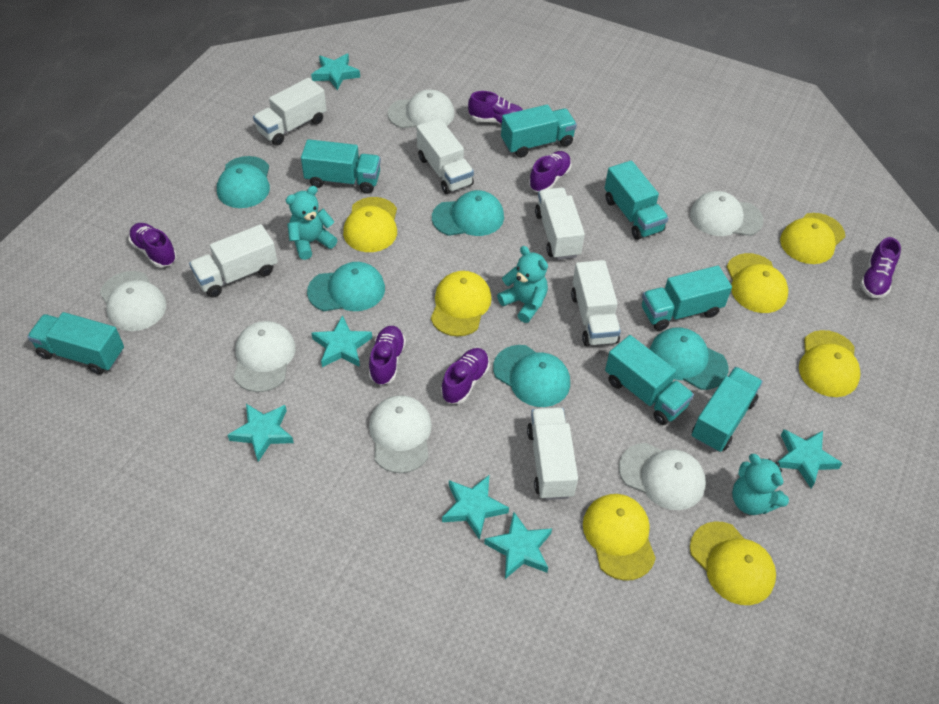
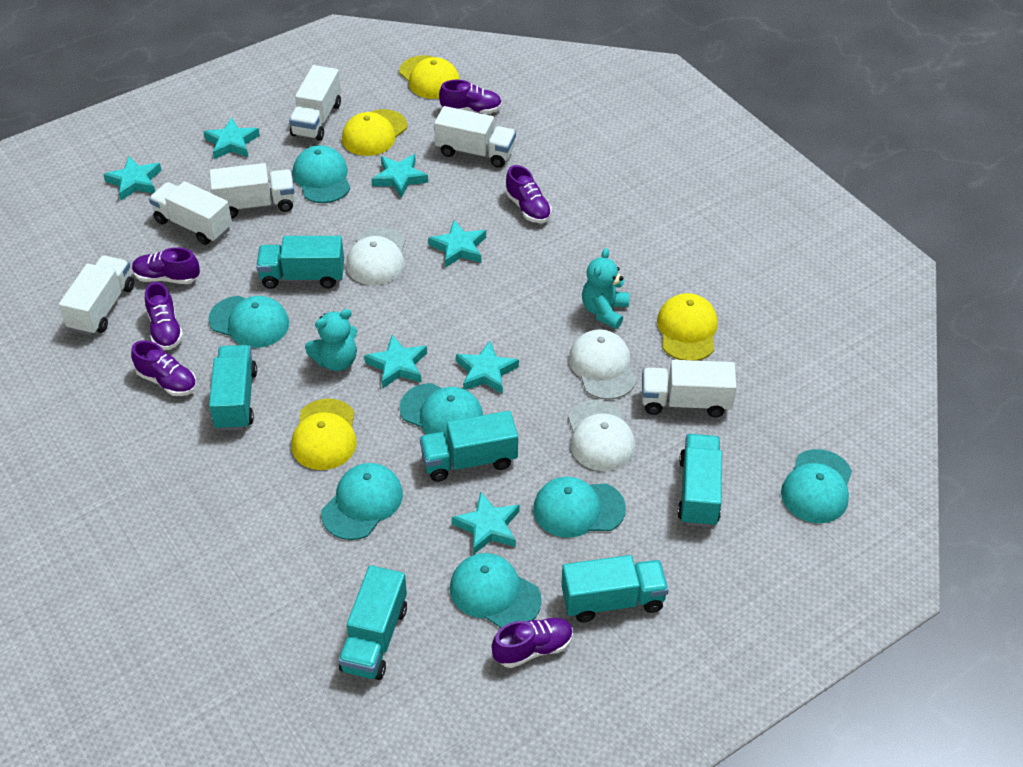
turquoise cap: [217,156,270,208] [307,262,385,311] [432,190,504,236] [493,345,570,407] [650,327,729,390] = 5 -> [208,296,289,348] [293,145,350,203] [321,463,403,540] [399,383,483,442] [450,553,542,628] [533,477,626,538] [781,449,852,523] = 7
turquoise star: [228,404,294,462] [311,54,360,91] [311,315,372,367] [442,475,509,540] [484,512,552,579] [778,429,843,489] = 6 -> [103,157,162,201] [203,117,260,159] [364,335,427,388] [372,154,428,198] [428,220,486,268] [452,491,519,555] [456,341,519,394] = 7
turquoise teddy bear: [286,186,338,260] [497,246,548,323] [732,454,789,515] = 3 -> [305,309,357,371] [582,248,629,329] = 2
turquoise truck: [27,312,124,375] [301,139,381,193] [501,105,577,158] [605,160,669,240] [605,335,694,425] [642,266,732,331] [692,367,763,452] = 7 -> [209,345,257,431] [256,236,344,289] [338,565,407,680] [420,411,518,482] [561,555,669,623] [677,434,722,527] = 6
white cap: [100,271,166,331] [234,321,296,392] [369,395,432,473] [388,90,454,128] [619,443,706,510] [690,191,764,236] = 6 -> [346,227,405,285] [568,400,635,471] [569,329,636,400] = 3
yellow cap: [343,197,397,252] [431,271,492,337] [583,494,656,581] [690,521,776,605] [727,253,788,313] [780,213,845,264] [799,330,861,397] = 7 -> [291,398,357,470] [342,109,407,156] [399,55,460,99] [657,293,718,361] = 4

